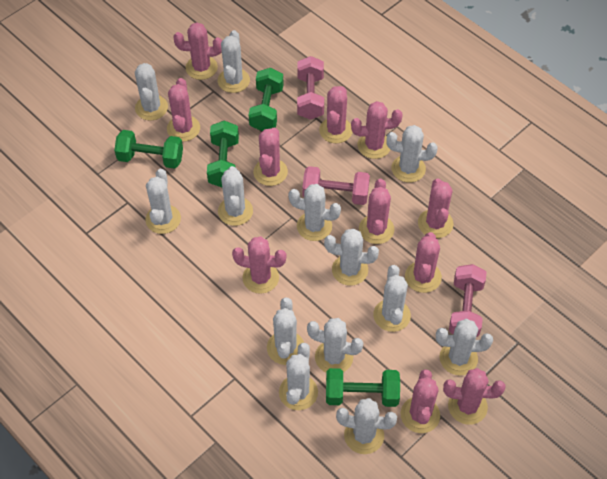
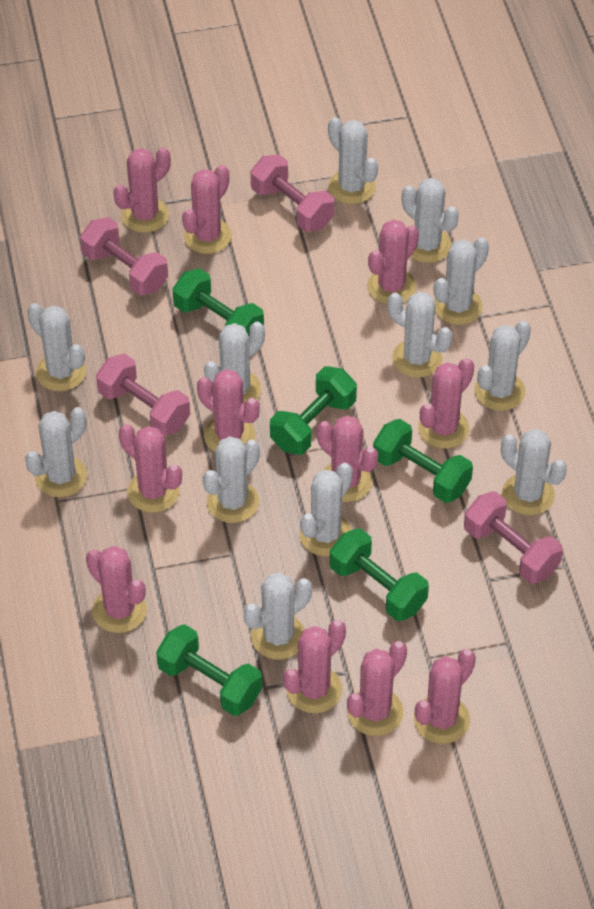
green dumbbell: [114,130,183,169] [207,121,239,187] [249,68,284,131] [326,368,400,407] = 4 -> [156,624,262,716] [172,268,264,336] [270,366,357,455] [330,528,429,621] [373,419,473,503] = 5
pink dumbbell: [297,56,324,120] [302,166,370,205] [449,264,486,337] = 3 -> [80,217,168,296] [96,354,190,436] [251,154,334,232] [464,491,563,584] = 4
white cactus: [135,63,168,121] [146,169,181,234] [218,30,250,93] [218,166,253,226] [267,298,304,365] [279,343,318,410] [288,184,341,241] [307,318,363,373] [324,228,379,286] [336,398,397,454] [373,265,411,332] [386,125,438,182] [436,319,493,376] = 13 -> [25,407,87,497] [27,303,86,391] [203,436,260,523] [204,322,265,402] [244,572,312,660] [299,463,353,556] [328,117,378,204] [387,292,453,378] [402,178,459,263] [434,237,489,325] [475,321,531,411] [501,429,567,515] = 12

